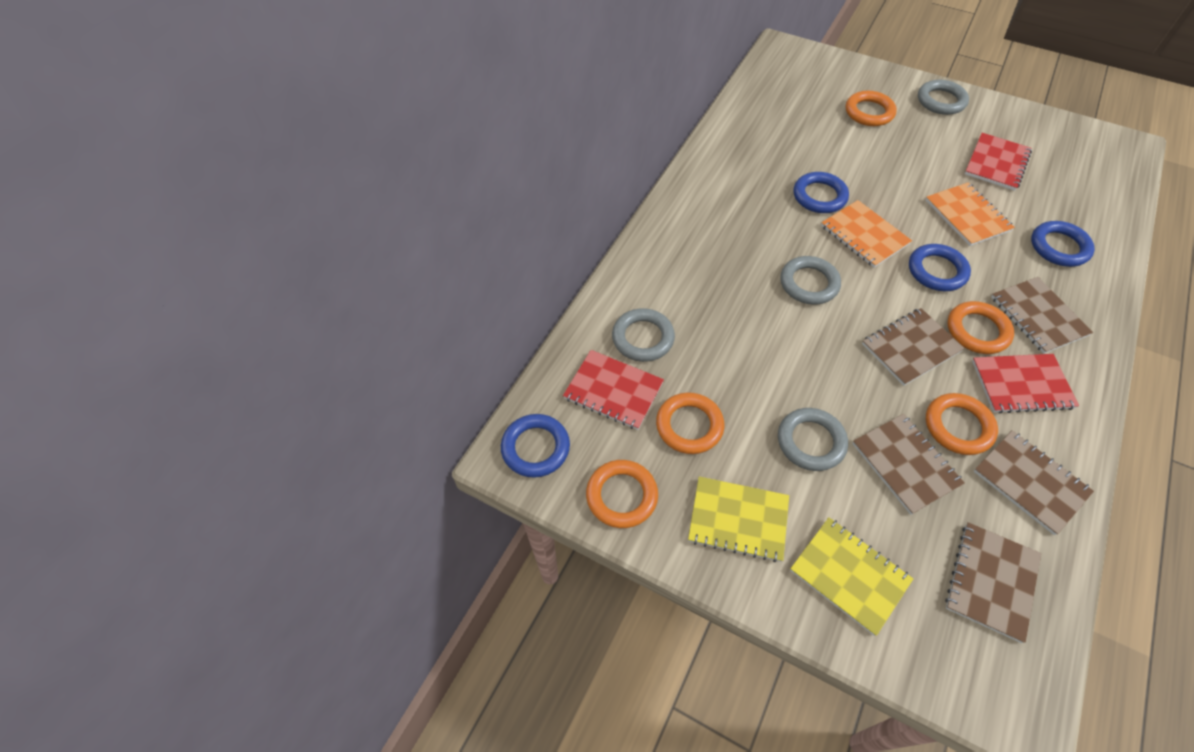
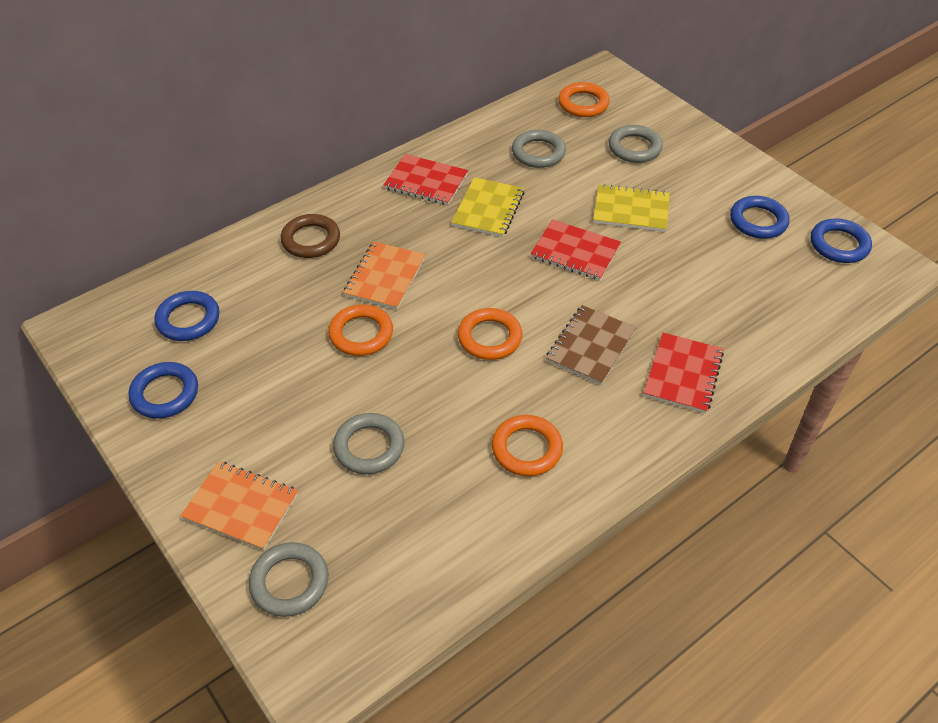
brown notebook: [852,414,965,515] [862,308,965,386] [945,522,1041,643] [974,430,1094,535] [991,277,1093,354] = 5 -> [546,305,637,385] = 1
brown ring: none = 0 -> [281,214,340,258] = 1
orange ring: [586,460,658,528] [656,392,724,454] [846,91,897,126] [926,393,998,455] [947,301,1014,354] = 5 -> [328,304,393,356] [458,308,523,360] [492,415,563,476] [558,82,610,117] = 4

